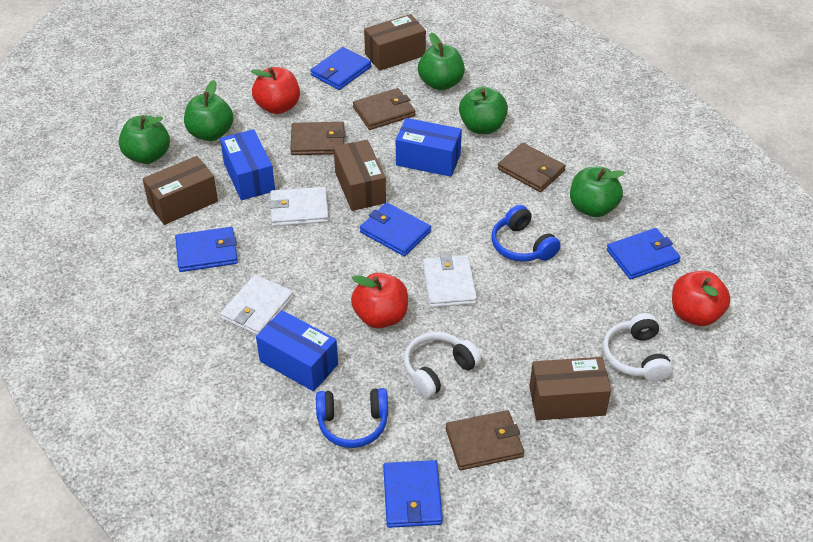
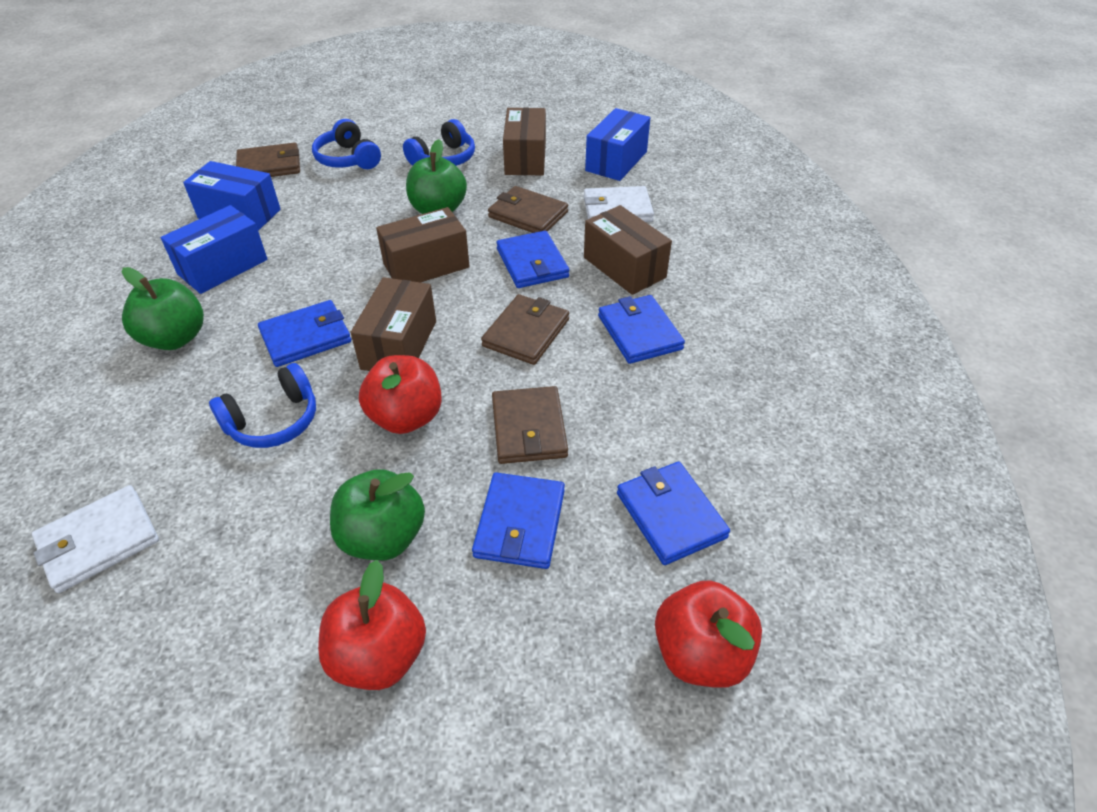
blue headphones: [316,388,388,448] [491,205,561,262] = 2 -> [209,363,316,448] [312,119,381,169] [403,119,475,166] = 3
green apple: [119,115,170,164] [184,80,234,141] [418,32,465,90] [459,86,508,134] [570,167,625,217] = 5 -> [122,267,204,350] [330,469,425,560] [406,139,467,214] = 3
white headphones: [404,332,481,398] [603,313,673,382] = 2 -> none = 0
white wallet: [220,275,294,335] [269,187,329,226] [423,254,477,308] = 3 -> [32,485,159,593] [584,186,654,222] = 2

